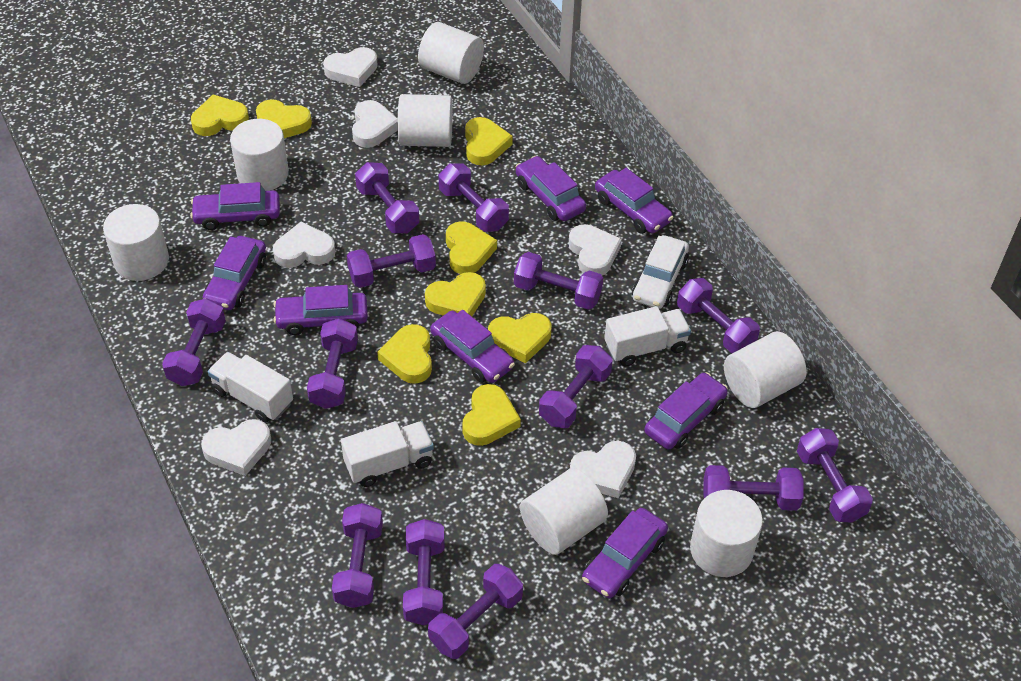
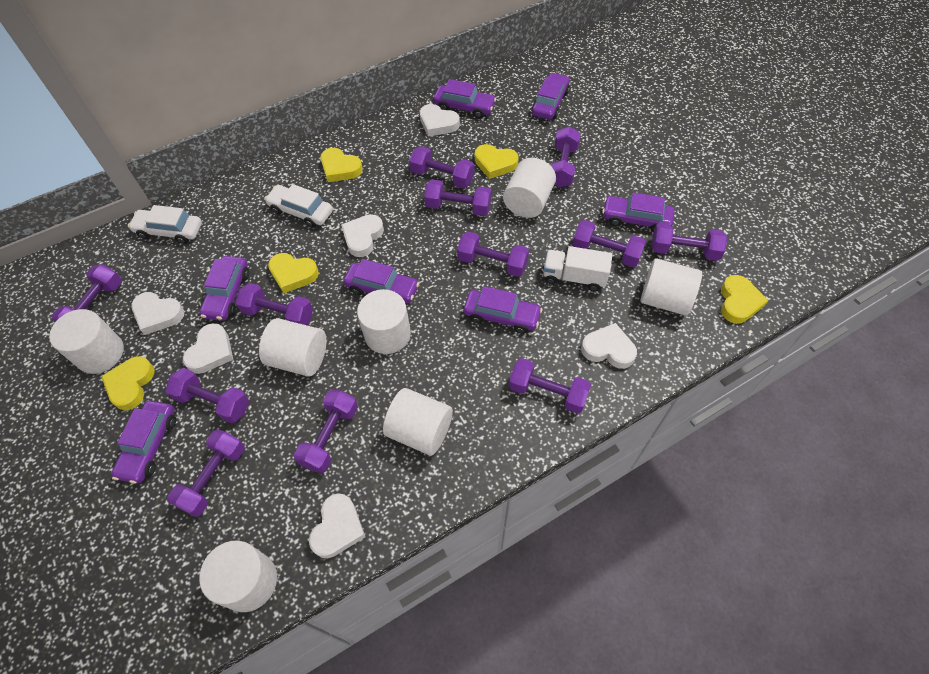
purple car: [190,182,280,230] [203,236,266,310] [273,285,368,335] [430,310,515,383] [516,156,586,221] [582,508,668,598] [595,168,674,234] [645,372,728,449] = 8 -> [111,401,176,484] [200,256,249,321] [344,259,419,303] [433,79,496,118] [464,286,543,334] [532,72,570,120] [602,192,675,232] = 7
purple dumbbell: [162,298,226,386] [307,318,358,409] [332,503,383,608] [347,234,436,288] [355,162,419,233] [403,519,445,625] [428,564,523,659] [438,163,509,232] [514,252,603,310] [539,345,613,428] [677,278,760,353] [703,465,804,511] [797,428,873,522] = 13 -> [52,264,122,322] [165,368,249,423] [167,430,245,517] [236,283,313,325] [294,390,358,473] [409,146,474,188] [424,179,492,216] [457,232,529,277] [509,358,591,414] [551,126,581,187] [572,220,646,267] [651,223,727,261] = 12
white car: [632,235,689,309] = 1 -> [128,205,202,244] [264,184,333,228] = 2
white truck: [208,352,293,423] [341,421,434,487] [604,306,691,366] = 3 -> [544,246,613,291] = 1
yellow heart: [191,94,249,136] [256,99,312,138] [377,324,432,384] [425,272,486,316] [446,221,497,274] [462,384,521,446] [465,117,513,165] [488,313,552,363] = 8 -> [101,356,155,410] [268,253,319,293] [320,148,363,182] [475,144,519,179] [721,275,769,324] = 5

